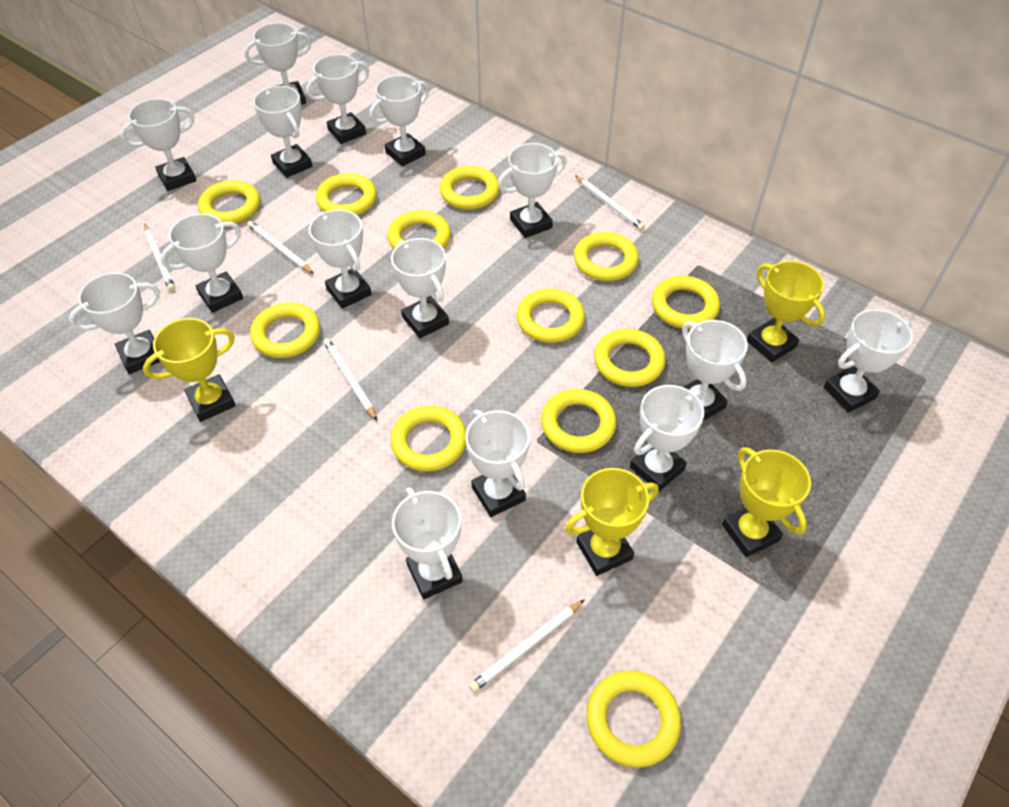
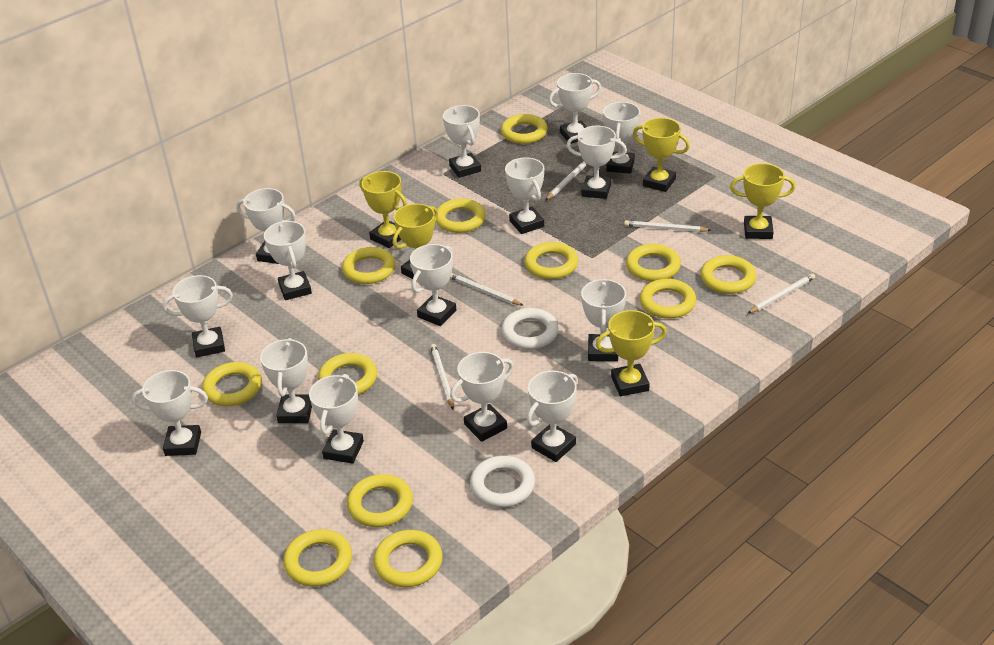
white ring: none = 0 -> [470,456,535,507] [501,308,559,349] = 2
yellow trophy: [143,318,236,422] [565,468,659,576] [722,447,811,557] [747,261,825,363] = 4 -> [359,171,407,248] [393,204,438,279] [596,310,667,396] [633,118,690,192] [730,163,795,239] = 5

